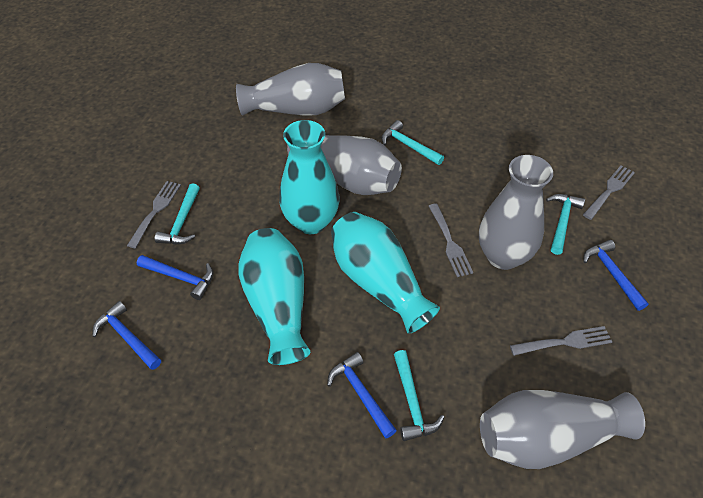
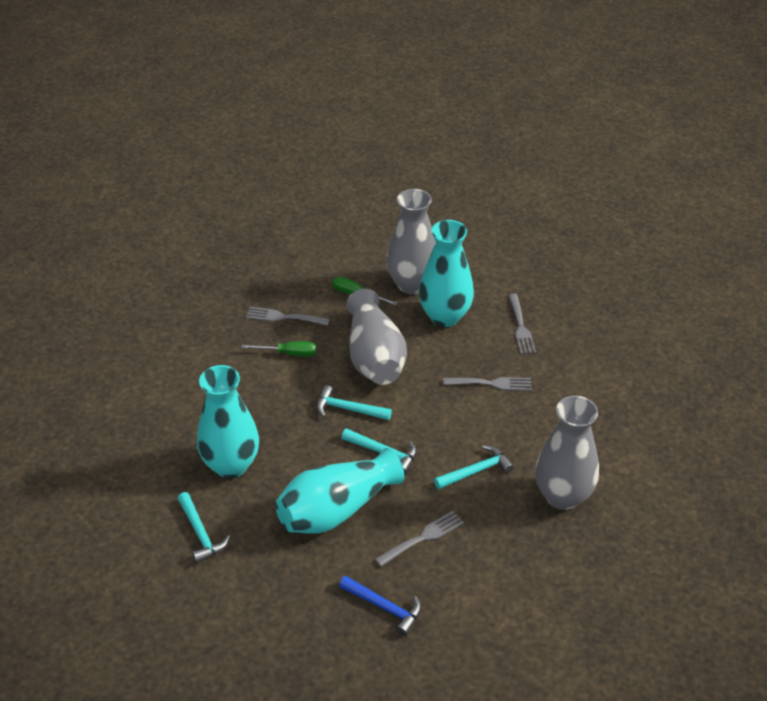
blue hammer: [92,301,161,370] [137,255,214,300] [327,352,397,438] [583,240,649,311] = 4 -> [339,576,421,636] = 1
green screwdriver: none = 0 -> [241,341,316,356] [332,277,398,305] = 2
grey vase: [236,63,345,116] [287,135,402,195] [479,155,553,270] [480,390,645,469] = 4 -> [346,289,407,385] [386,189,436,294] [535,395,599,510] = 3

